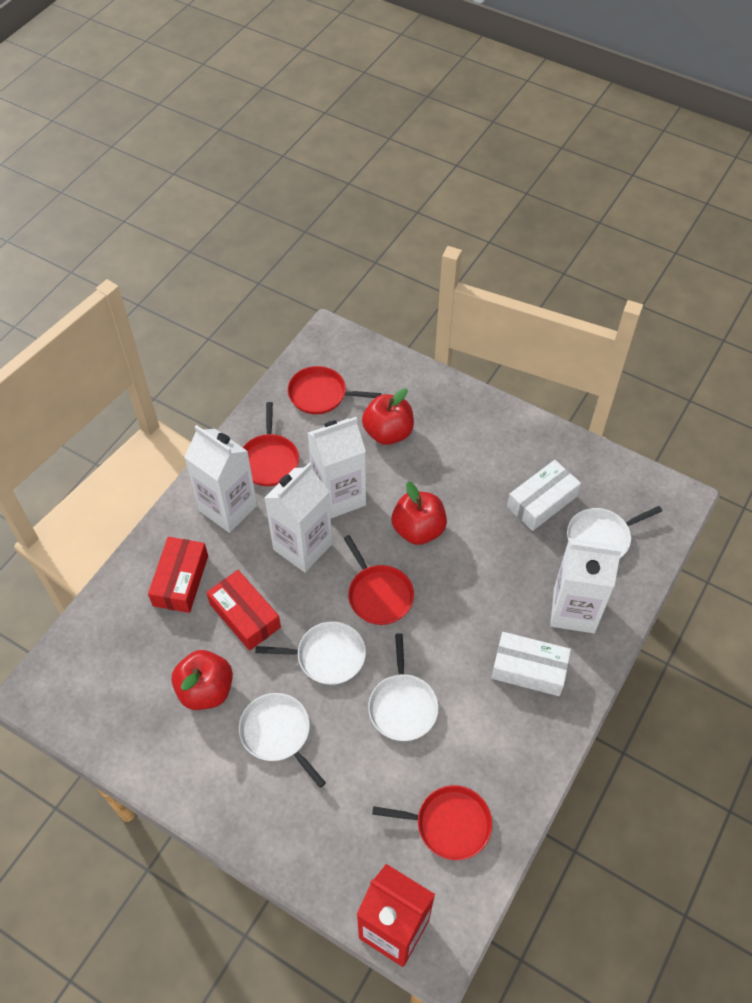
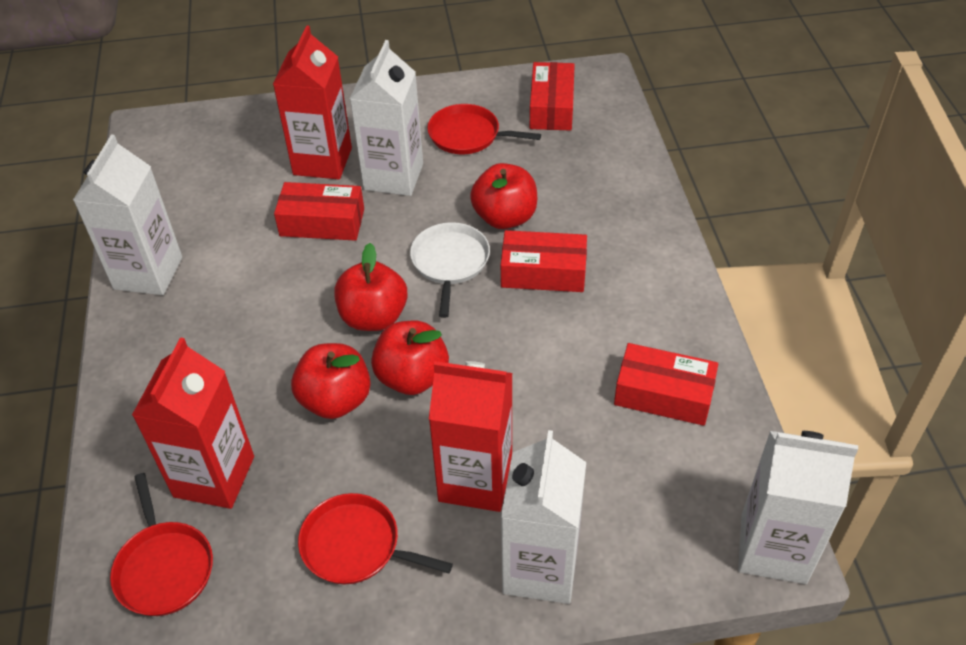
red apple: [172,650,233,710] [362,388,414,445] [392,482,447,545] = 3 -> [291,343,371,419] [334,243,408,331] [371,320,449,395] [470,163,537,229] = 4
red box: [148,537,208,613] [206,570,281,651] = 2 -> [274,182,364,241] [501,230,587,292] [530,62,575,130] [614,343,718,426] = 4
red carton: [356,864,435,967] = 1 -> [132,337,254,509] [273,25,352,180] [429,361,512,512] = 3
red pan: [242,402,299,486] [287,366,381,414] [344,535,414,625] [372,785,492,860] = 4 -> [110,473,213,616] [298,493,453,584] [427,104,541,154] = 3
white box: [491,632,571,696] [507,460,581,531] = 2 -> none = 0
white pan: [239,693,326,788] [255,621,366,685] [368,633,438,741] [567,506,662,558] = 4 -> [410,222,490,318] = 1

